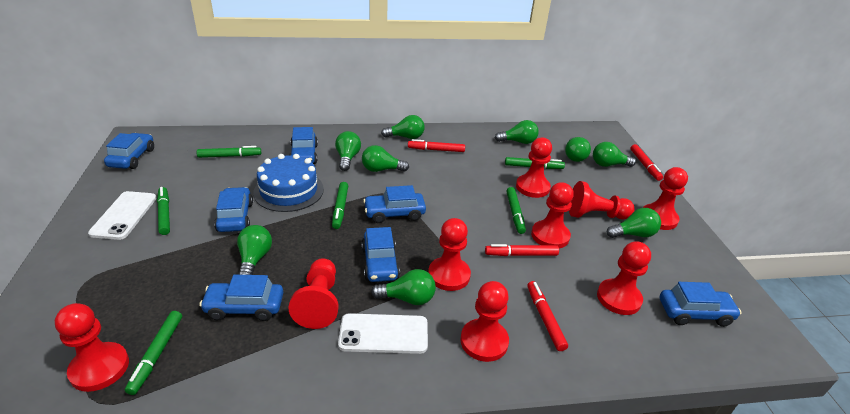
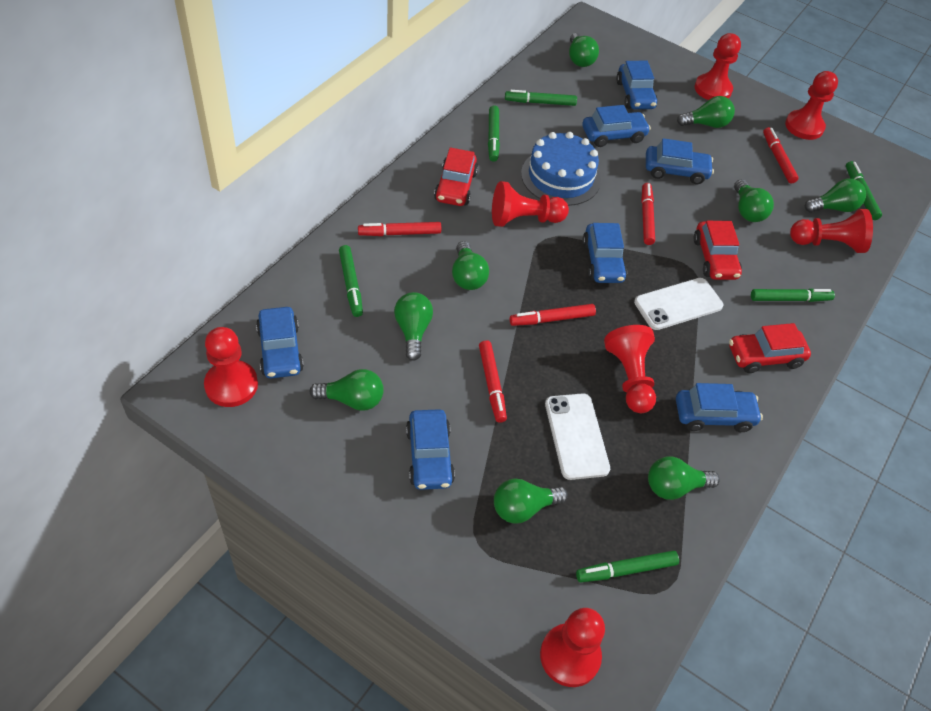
red car: none = 0 -> [434,147,478,206] [694,221,742,280] [729,323,811,373] = 3
red marker: [408,139,465,152] [485,244,559,256] [527,281,568,351] [630,144,663,181] = 4 -> [358,222,441,236] [479,340,507,423] [510,304,596,326] [641,183,655,245] [763,127,799,184] = 5
red pawn: [55,303,129,392] [288,258,339,329] [428,218,471,291] [460,281,509,362] [516,138,552,198] [531,182,574,248] [569,181,635,219] [597,241,651,315] [643,167,688,230] = 9 -> [204,327,258,407] [492,181,569,227] [540,608,605,687] [604,325,656,413] [694,33,741,100] [785,71,838,140] [790,209,873,253] = 7

